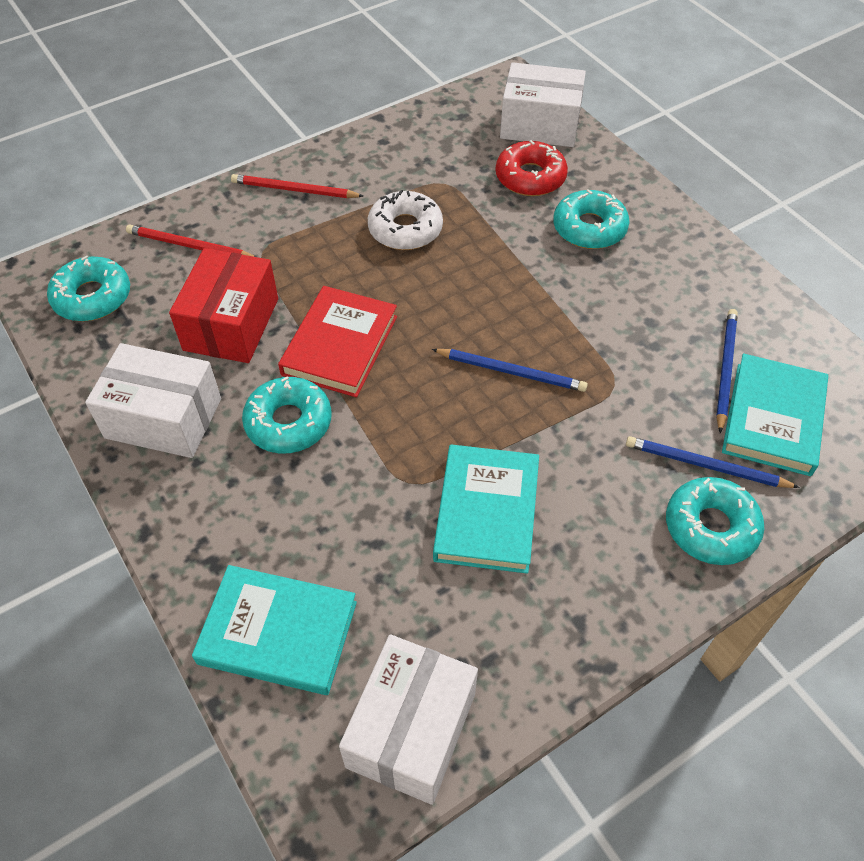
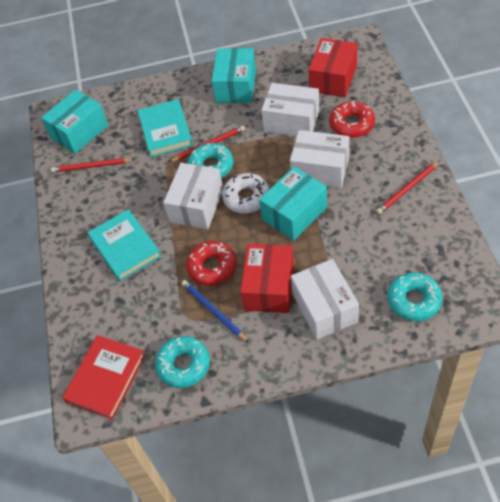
blue pencil: [432,349,588,392] [626,436,800,488] [716,309,738,433] = 3 -> [182,280,249,343] = 1
red box: [169,248,278,363] = 1 -> [240,244,294,313] [308,38,357,97] = 2
red donut: [496,140,568,196] = 1 -> [186,241,237,286] [329,101,375,138] = 2
red pencil: [126,225,256,257] [231,174,363,198] = 2 -> [51,158,135,172] [169,125,245,162] [376,161,440,214] = 3
turquoise book: [192,565,357,695] [433,444,539,574] [722,354,828,476] = 3 -> [88,209,162,281] [137,99,193,157] = 2
turquoise box: none = 0 -> [41,89,108,154] [212,48,256,103] [259,167,327,241] = 3
turquoise donut: [47,256,130,321] [242,376,332,454] [553,189,630,249] [666,477,764,565] = 4 -> [155,336,210,388] [188,143,234,178] [387,272,442,321] = 3
white box: [85,343,221,458] [339,634,478,805] [500,62,586,147] = 3 -> [163,163,223,229] [261,83,319,136] [290,130,349,188] [291,259,359,340] = 4

